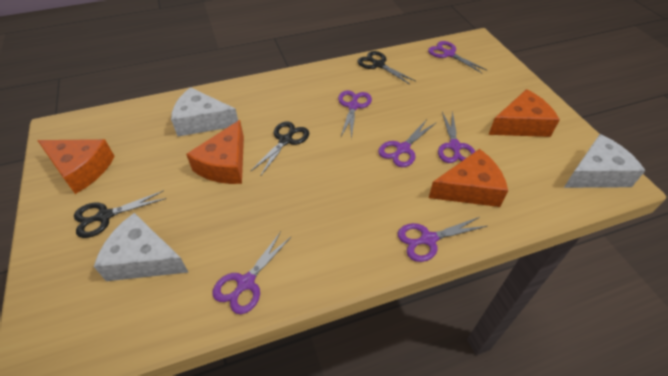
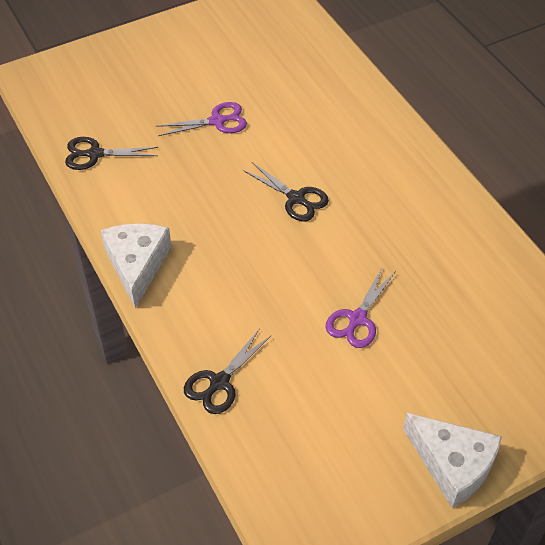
orange cheese: [37,139,115,194] [186,120,244,184] [429,149,508,207] [488,89,560,137] = 4 -> none = 0
purple scissors: [213,232,291,314] [338,90,372,139] [378,119,436,167] [398,217,487,262] [428,41,487,73] [438,111,475,163] = 6 -> [156,102,247,136] [325,266,396,348] = 2
white cheese: [94,213,188,281] [171,87,238,137] [564,134,646,188] = 3 -> [100,223,172,308] [403,413,502,508] = 2

